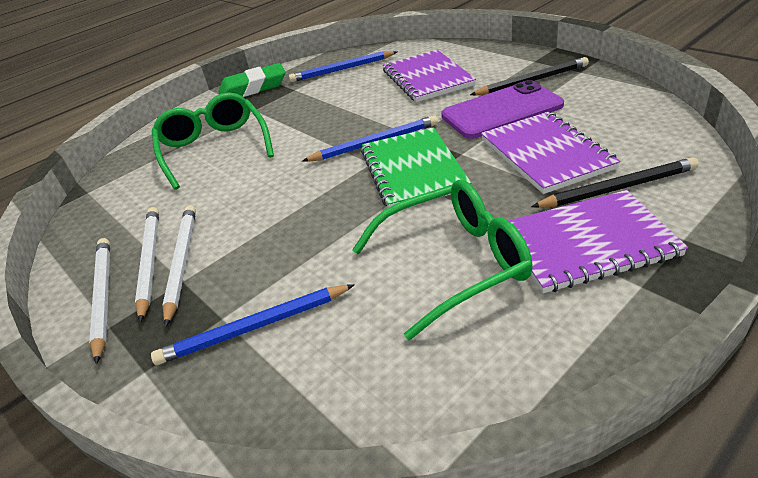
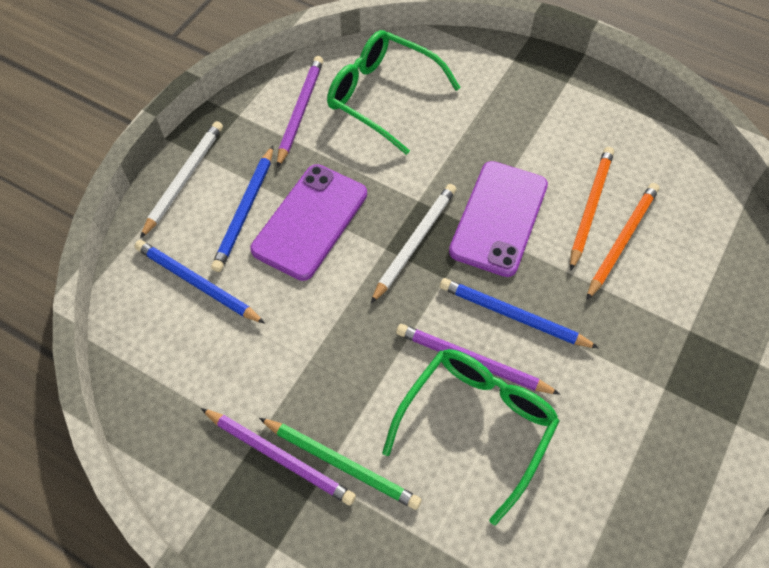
black pencil: [470,57,589,95] [531,157,699,208] = 2 -> none = 0
green eraser: [218,63,285,97] = 1 -> none = 0
green notebook: [361,127,471,208] = 1 -> none = 0
green pencil: none = 0 -> [259,418,422,510] = 1
orange pencil: none = 0 -> [570,147,614,271] [586,183,659,300] = 2
purple notebook: [383,50,476,102] [481,112,620,194] [508,190,688,293] = 3 -> none = 0
purple pencil: none = 0 -> [201,408,356,505] [277,56,323,168] [396,324,560,395] = 3
purple phone: [441,80,564,139] = 1 -> [250,164,367,281] [449,161,548,277] = 2
white pencil: [89,238,110,364] [135,207,159,323] [162,205,196,327] = 3 -> [140,121,223,239] [371,184,456,303] = 2

